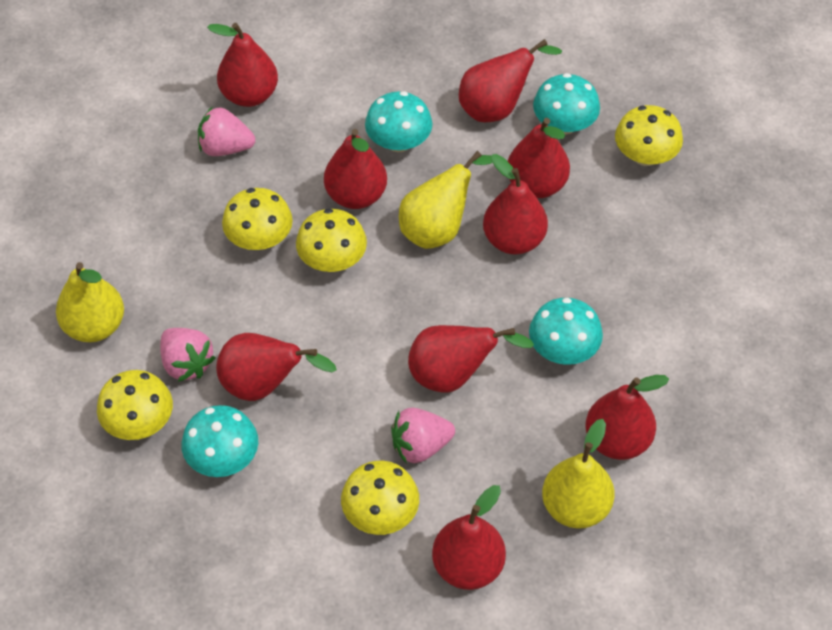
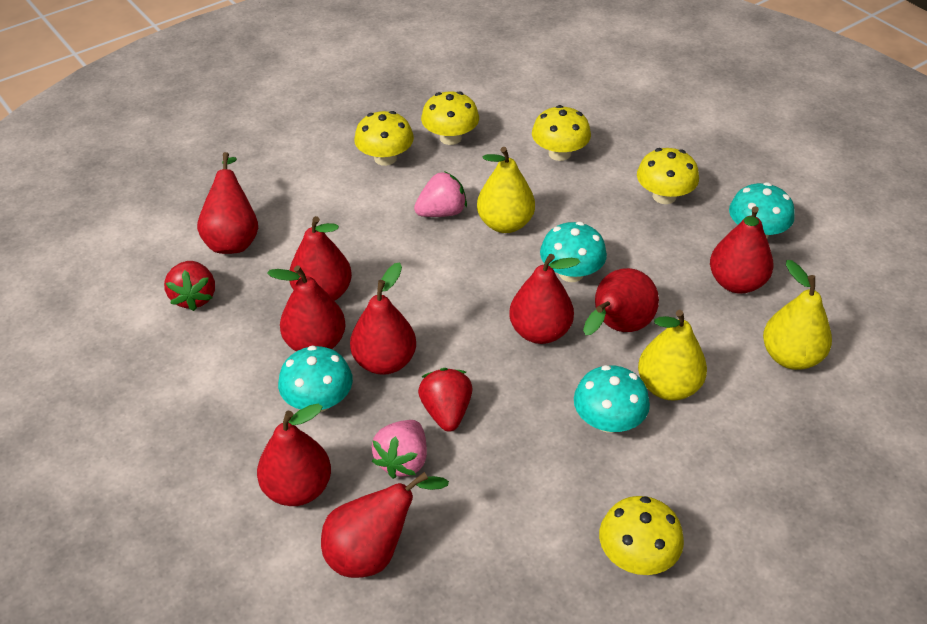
pink strawberry: [160,328,216,382] [198,106,255,156] [391,408,455,464] = 3 -> [372,420,427,479] [414,171,467,217] = 2
red strawberry: none = 0 -> [164,261,215,311] [418,368,472,431] = 2

